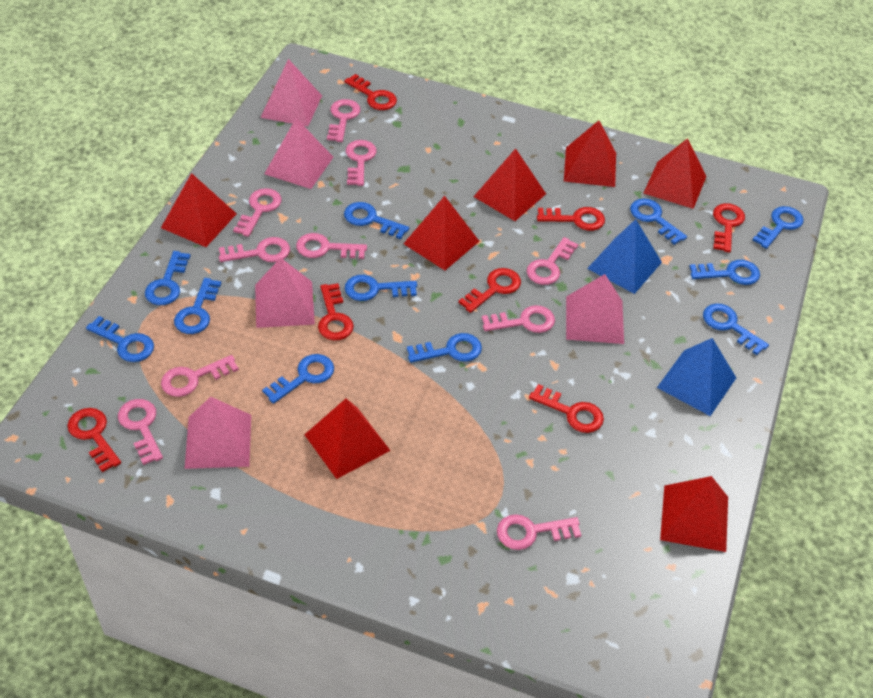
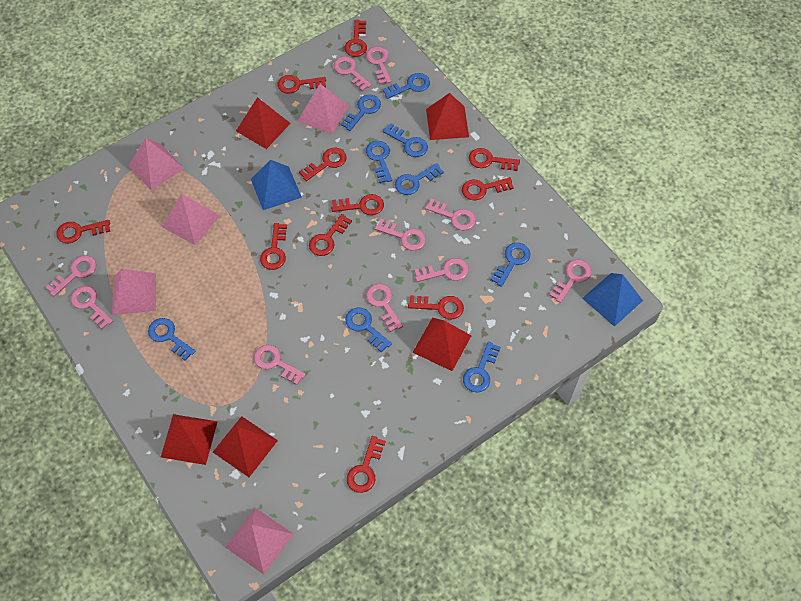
blue key: [86,316,154,362] [145,251,191,305] [174,278,221,334] [262,354,334,404] [344,202,409,239] [345,275,417,301] [407,333,482,363] [630,198,687,245] [689,260,760,285] [703,303,769,355] [752,206,804,249] = 11 -> [148,318,195,361] [341,95,381,131] [345,308,392,352] [366,141,392,183] [382,73,430,99] [383,123,428,157] [395,163,444,195] [463,342,501,392] [490,243,531,287] = 9
red key: [67,408,121,472] [318,283,354,340] [344,74,397,110] [458,268,521,313] [529,384,604,433] [537,207,605,231] [713,203,745,253] = 7 -> [56,220,110,243] [260,223,287,270] [277,75,326,94] [299,148,347,181] [309,214,352,256] [331,194,384,215] [344,20,367,57] [347,436,386,493] [408,295,464,319] [462,177,514,200] [469,148,520,171] = 11
red pyramid: [161,173,237,247] [304,399,391,479] [403,196,480,270] [473,148,546,221] [564,121,616,187] [643,138,707,209] [660,476,728,552] = 7 -> [161,414,218,465] [213,416,278,477] [236,97,291,149] [412,318,471,371] [426,93,469,140] = 5

